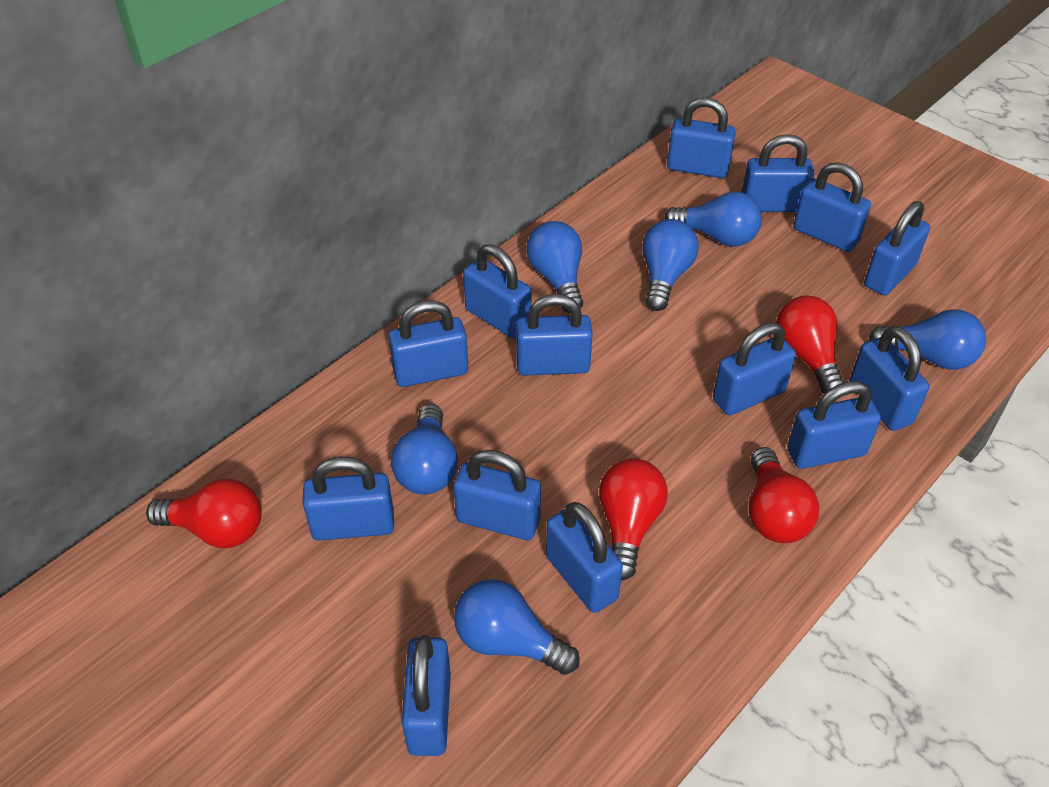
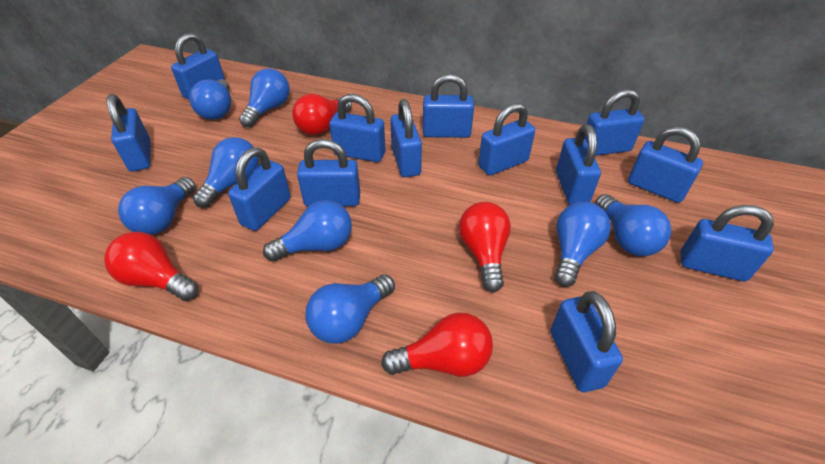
blue light bulb: [391,404,458,494] [454,579,580,675] [526,221,583,313] [642,219,699,311] [664,192,762,247] [869,309,986,370] = 6 -> [118,177,196,235] [189,79,231,120] [193,137,259,208] [239,68,290,127] [263,200,352,262] [305,274,395,344] [554,202,611,287] [595,194,672,256] = 8
blue padlock: [303,456,394,541] [389,300,468,387] [402,635,451,756] [453,450,541,540] [463,244,532,339] [516,294,593,376] [546,502,623,613] [667,98,736,178] [713,322,796,415] [742,134,814,212] [787,381,881,469] [793,162,871,252] [850,326,929,431] [864,201,930,296] = 14 -> [107,94,150,172] [171,33,225,100] [228,147,291,231] [297,139,360,207] [329,94,386,162] [390,99,422,177] [423,74,474,138] [478,103,535,175] [550,291,623,392] [556,124,601,205] [584,89,645,156] [628,126,703,203] [681,205,774,281] = 13

